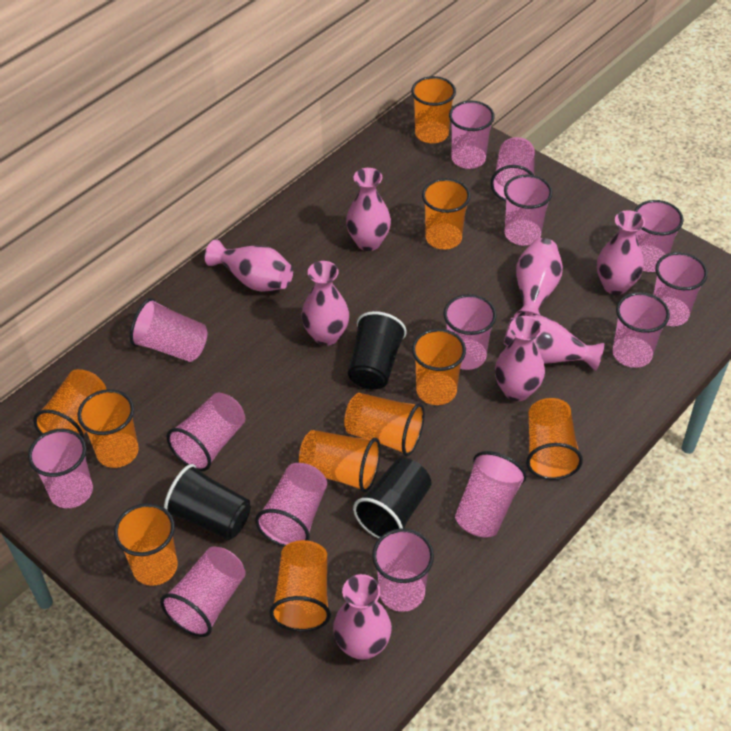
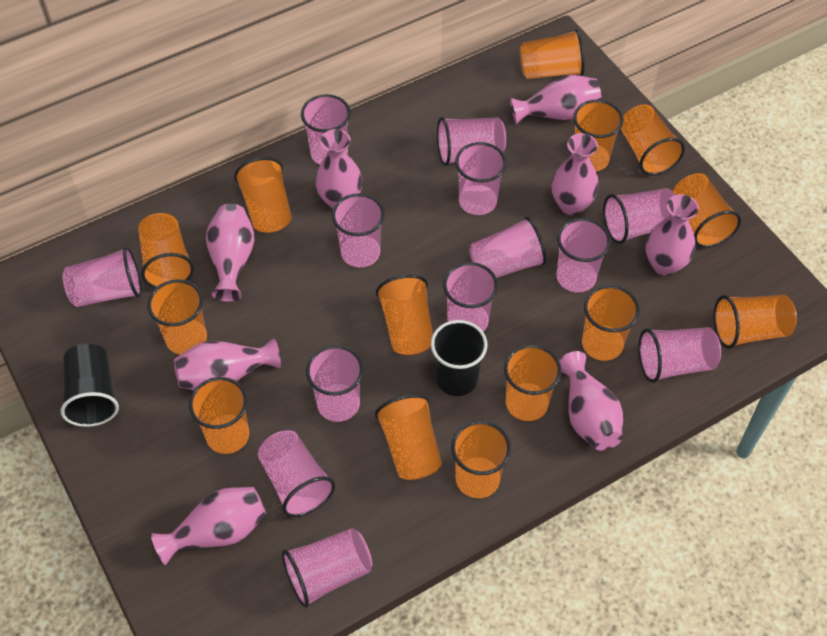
black cup: [164,464,251,540] [348,311,407,389] [353,458,432,539] = 3 -> [61,344,119,427] [431,320,487,396] = 2
orange cup: [33,369,106,439] [78,389,139,468] [114,503,178,586] [270,540,331,632] [299,430,381,493] [344,393,425,456] [411,76,456,143] [412,329,466,405] [422,178,471,249] [526,398,583,480] = 10 -> [138,213,194,288] [147,279,207,355] [189,377,249,454] [234,157,292,233] [375,394,442,480] [376,274,433,355] [451,421,511,498] [504,344,562,421] [520,29,585,79] [573,100,623,171] [582,285,640,361] [621,104,685,176] [673,173,741,248] [714,295,797,349] = 14
pink cup: [28,429,93,508] [130,298,207,362] [160,546,246,637] [166,393,245,471] [255,463,327,547] [372,528,434,612] [443,294,497,370] [449,101,495,169] [455,451,527,537] [491,137,535,201] [504,174,553,246] [613,292,670,368] [634,200,683,272] [653,252,708,326] = 14 -> [63,247,142,307] [258,430,335,517] [282,528,372,608] [301,94,351,165] [306,345,364,422] [332,193,385,268] [437,117,506,166] [443,262,498,332] [455,142,506,215] [469,217,547,278] [556,218,611,293] [603,188,675,244] [638,327,721,383] = 13

